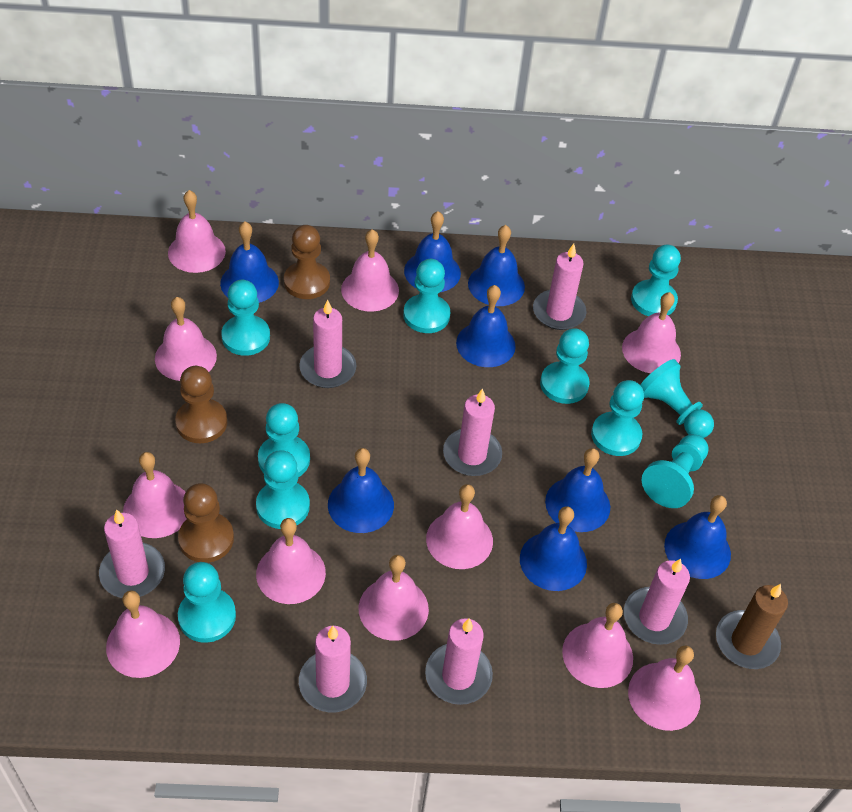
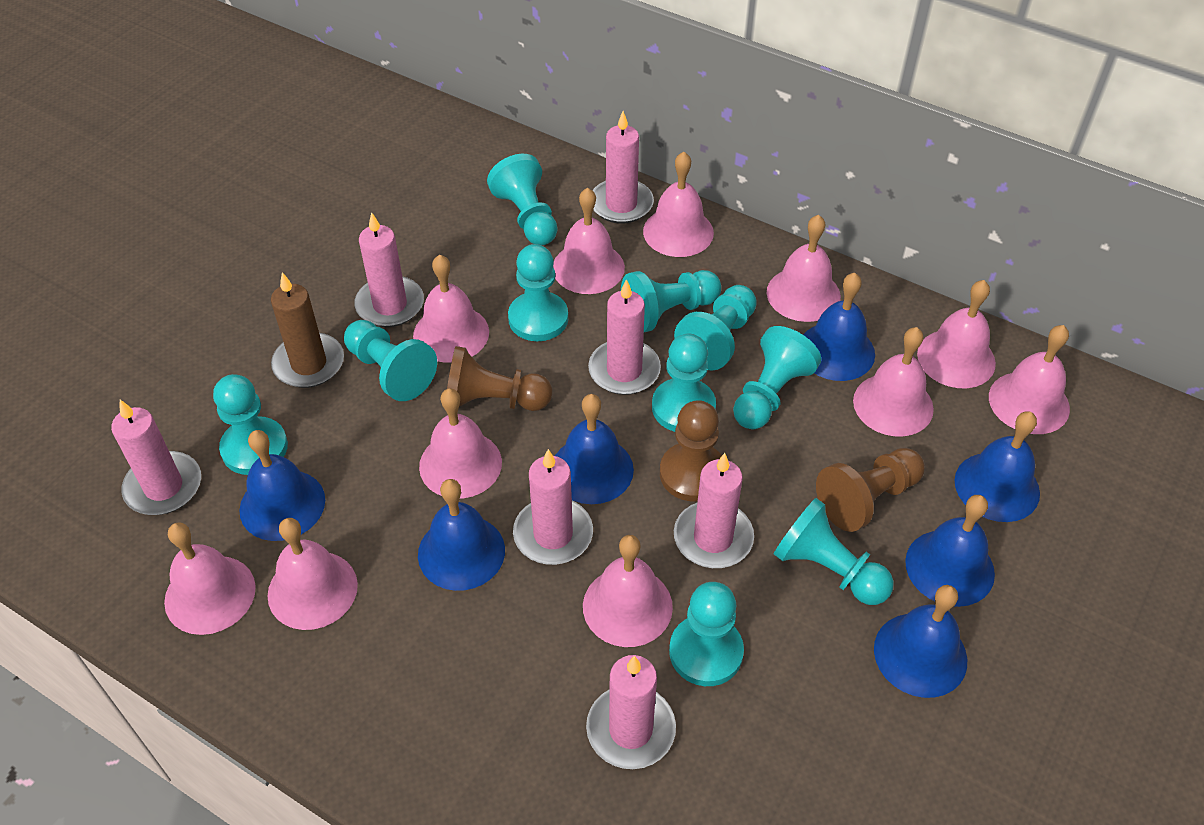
blue bell: [220,222,279,303] [328,448,394,533] [404,211,461,292] [456,285,516,367] [468,225,525,306] [520,506,587,591] [545,448,610,532] [664,495,731,579] = 8 -> [239,430,325,541] [418,479,505,591] [555,394,634,504] [803,273,875,381] [874,585,967,698] [905,495,995,607] [954,411,1040,522] = 7

